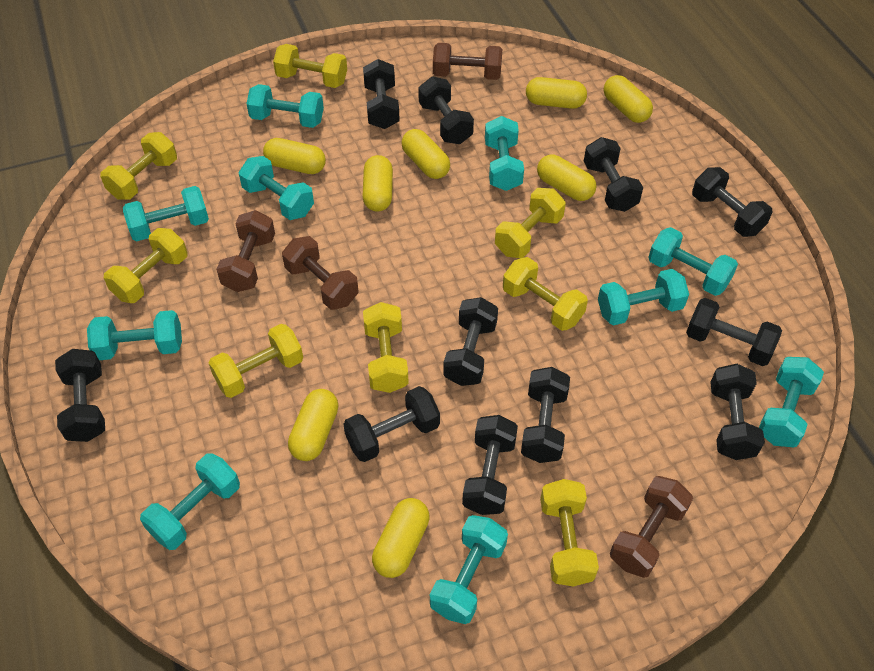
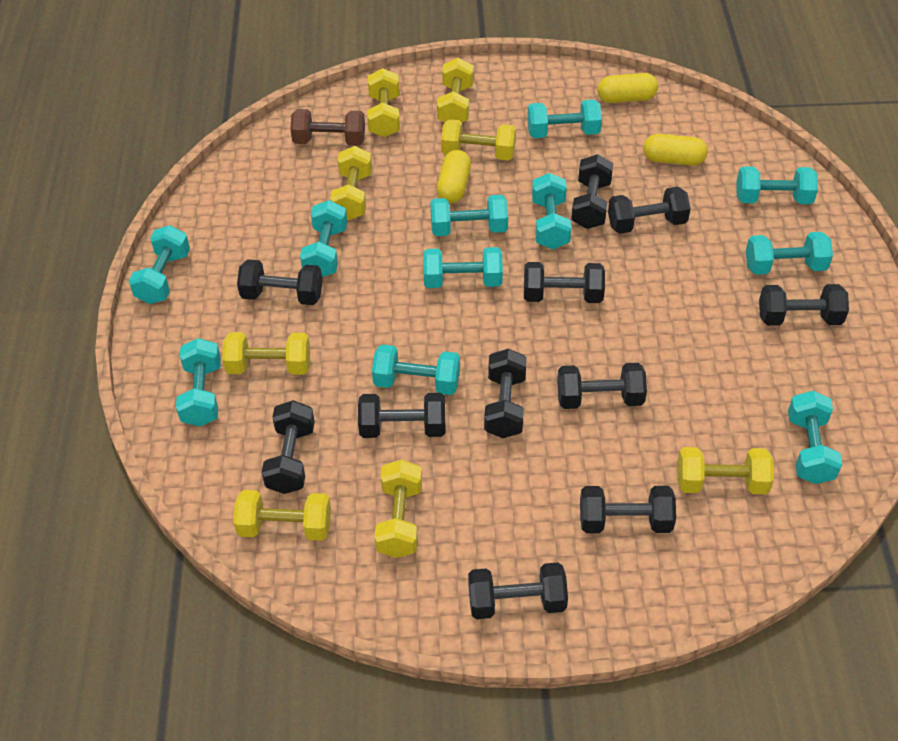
brown dumbbell: [216,210,275,292] [282,236,359,310] [433,43,502,80] [610,476,693,578] = 4 -> [290,109,365,146] = 1
turquoise dumbbell: [87,310,182,360] [123,186,209,241] [140,453,240,550] [239,156,314,220] [246,84,324,128] [430,515,508,624] [485,116,524,191] [598,269,689,325] [648,227,738,296] [759,357,824,447] = 10 -> [129,225,190,304] [176,338,221,427] [300,200,347,277] [372,344,460,395] [423,247,503,288] [430,195,508,236] [527,100,602,138] [532,173,571,249] [737,166,818,204] [746,232,833,275] [788,391,842,484] = 11
yellow capsule: [263,138,326,174] [288,389,338,461] [362,155,393,212] [372,498,430,578] [401,129,450,179] [526,77,587,109] [537,155,597,201] [604,75,653,123] = 8 -> [437,150,471,203] [598,73,658,103] [643,134,708,166] = 3

